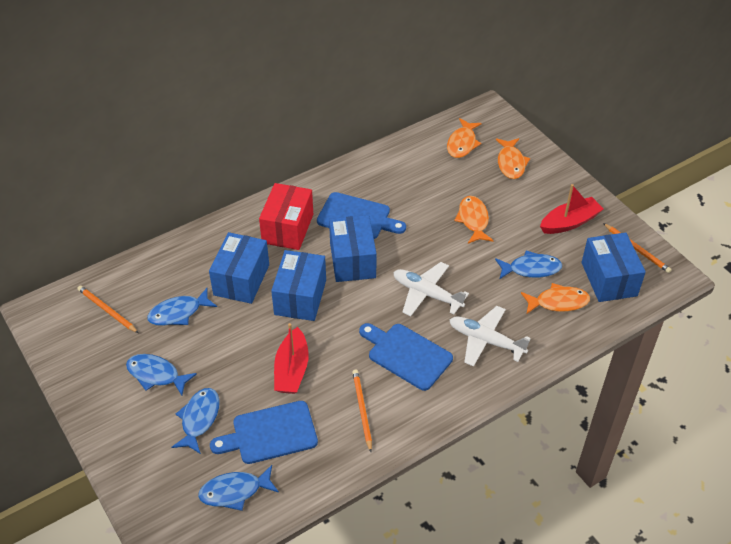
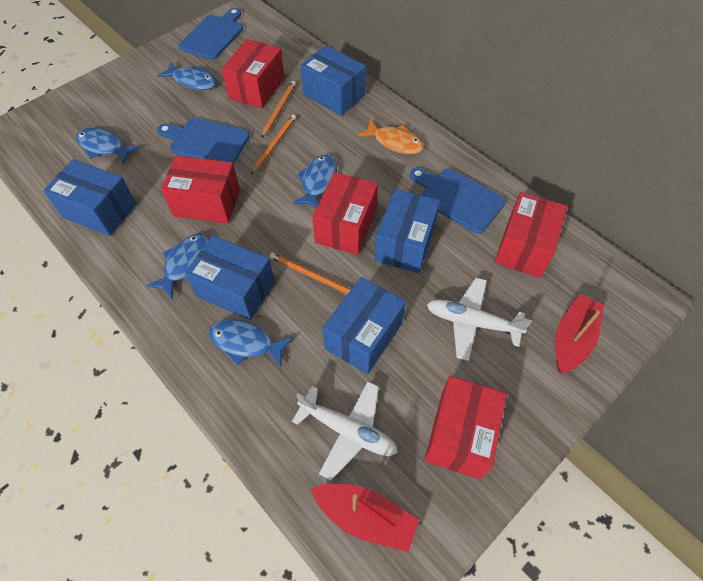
blue box: [209,232,269,304] [271,250,326,321] [329,215,377,282] [581,232,646,302] = 4 -> [43,159,136,236] [185,235,275,320] [300,45,366,116] [323,277,406,374] [374,189,440,273] = 5
orange fish: [447,118,482,158] [454,196,494,244] [496,138,530,179] [521,283,590,314] = 4 -> [357,119,424,154] = 1
red box: [259,183,313,250] = 1 -> [161,155,240,224] [222,39,285,109] [312,172,378,255] [424,376,507,480] [495,192,567,278] = 5

